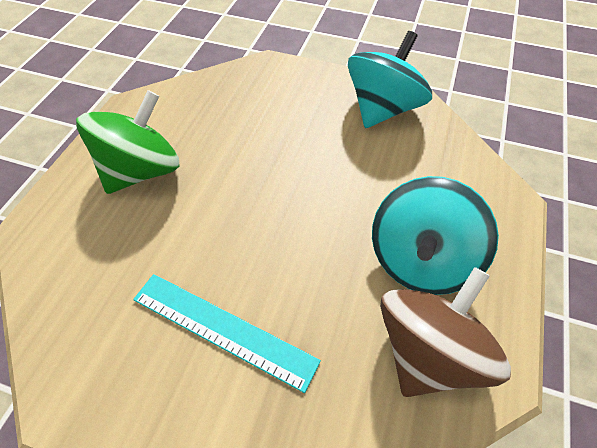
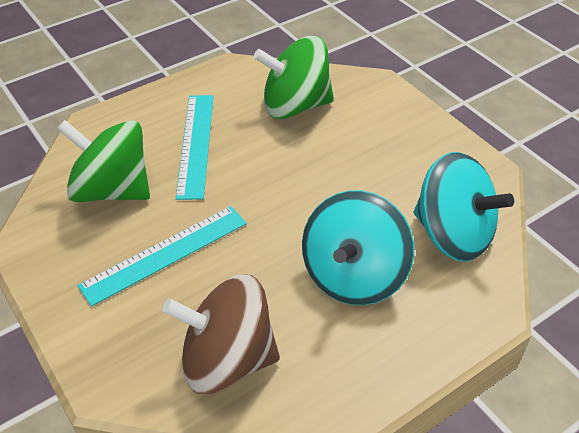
green spinning top: [76,90,179,194] = 1 -> [57,120,150,202] [254,36,334,119] = 2
turquoise ruler: [133,274,321,393] = 1 -> [78,206,247,306] [176,95,214,200] = 2

